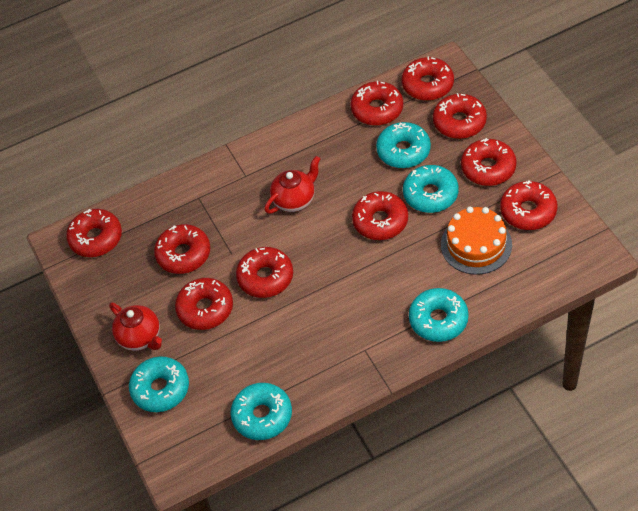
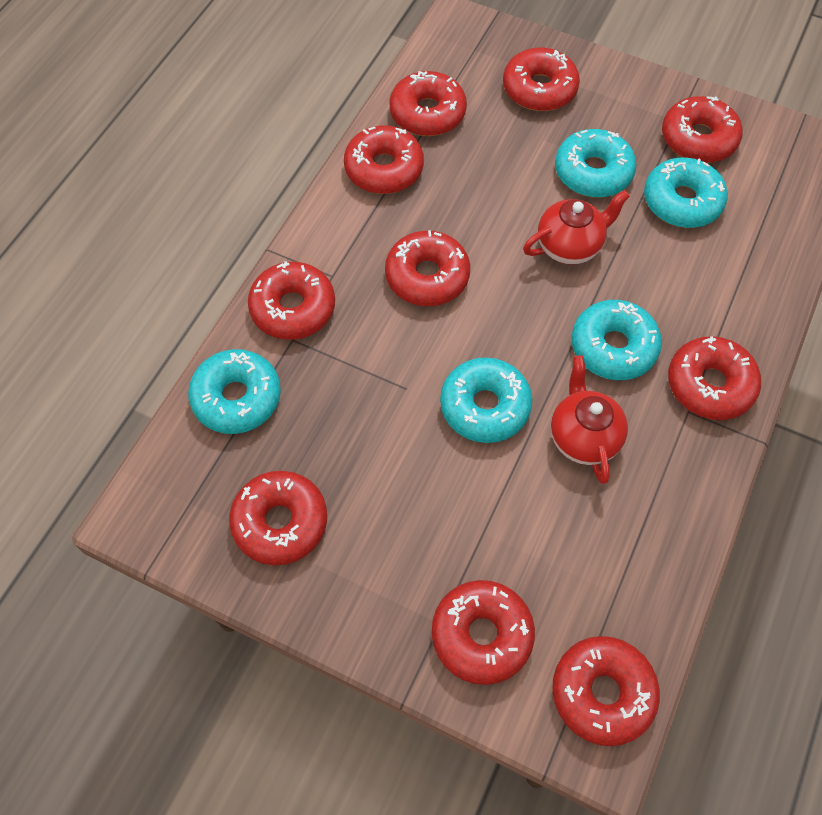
orange cake: [441,207,512,275] = 1 -> none = 0

